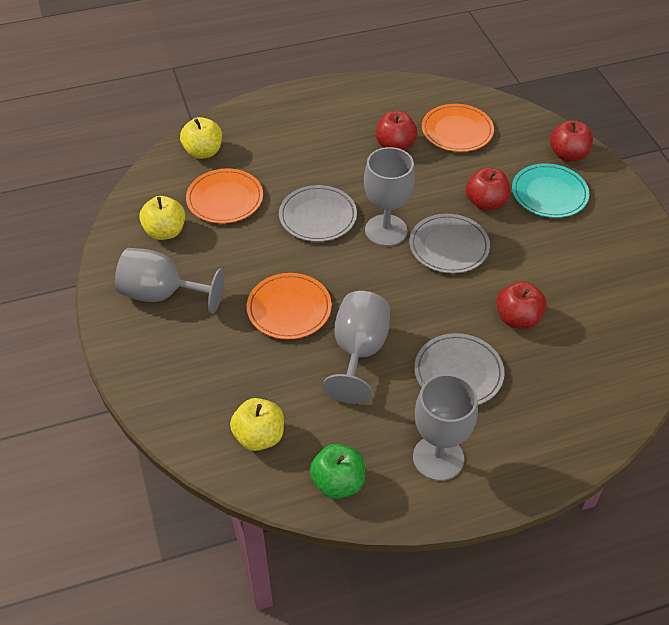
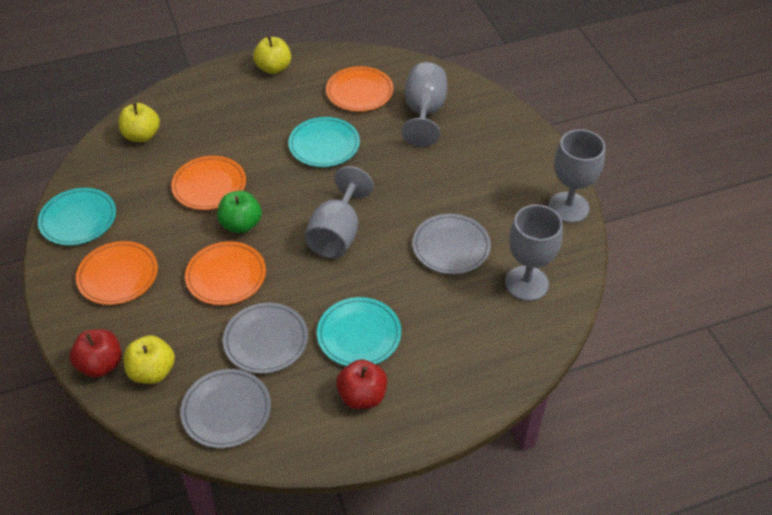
orange plate: [186,168,263,224] [247,273,332,340] [422,104,494,152] = 3 -> [76,241,158,305] [171,156,246,210] [185,241,266,305] [326,66,394,112] = 4
red apple: [375,111,418,150] [466,167,510,211] [497,282,546,329] [550,120,593,161] = 4 -> [70,329,122,378] [336,360,387,409] = 2
turquoise plate: [512,163,589,218] = 1 -> [38,188,116,245] [288,117,360,167] [317,297,401,366] = 3

